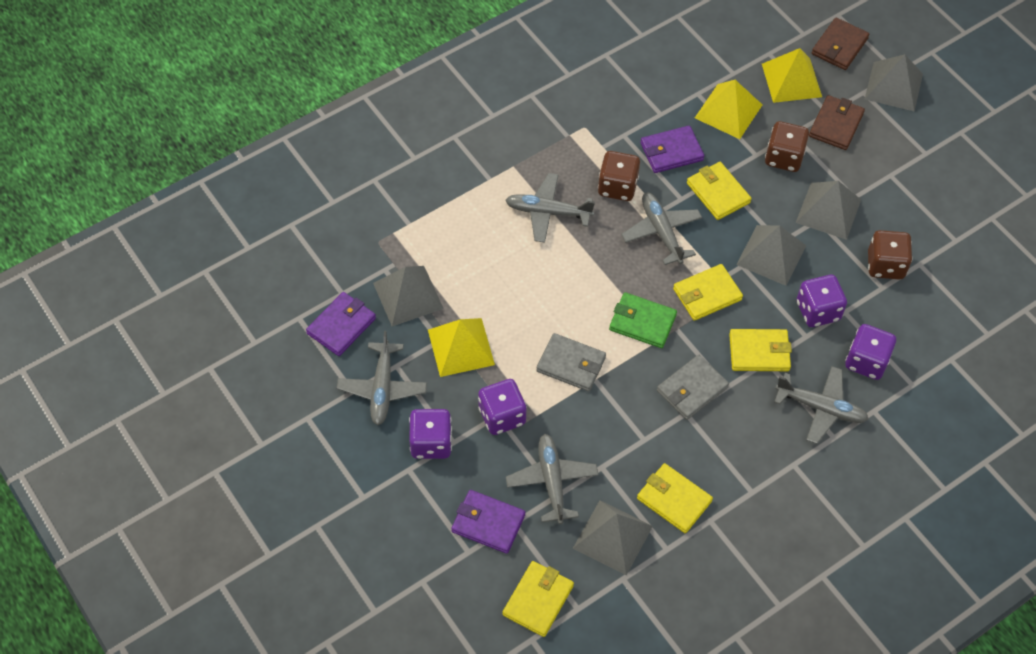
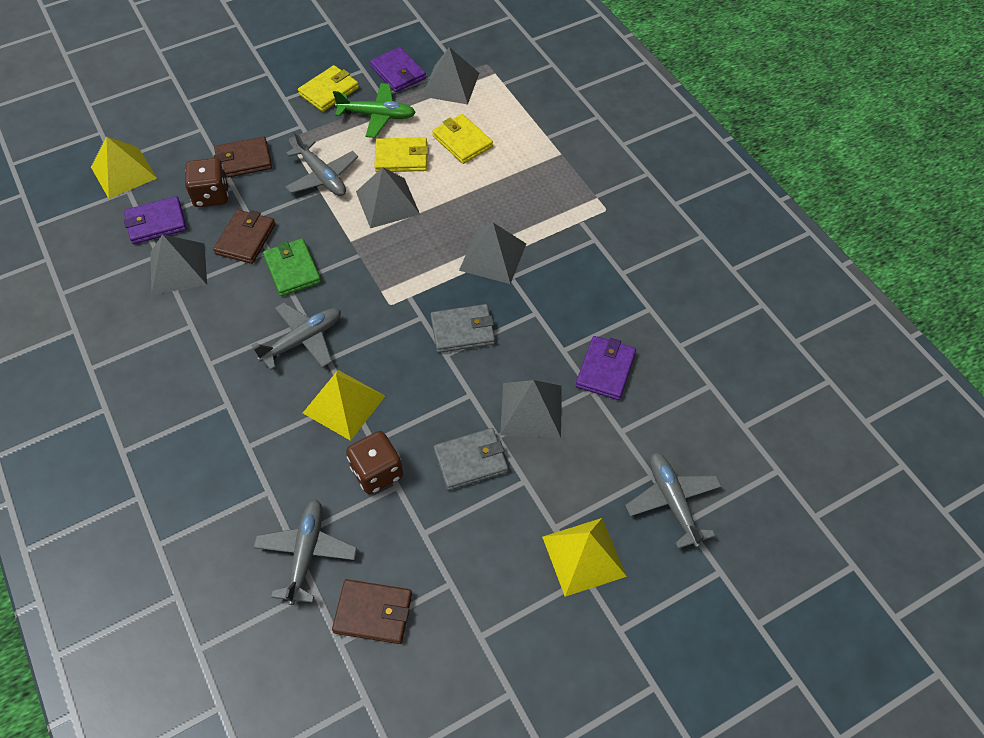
brown dice: [598,151,640,201] [765,121,809,172] [868,230,912,280] = 3 -> [185,158,229,207] [346,431,403,495] = 2
brown wallet: [809,95,865,150] [812,18,869,70] = 2 -> [213,210,275,264] [214,136,272,178] [332,579,412,644] = 3
green plane: none = 0 -> [333,83,416,138] = 1
grey plane: [337,331,427,425] [505,173,595,243] [506,434,599,524] [621,193,702,265] [774,366,869,444] = 5 -> [252,303,341,370] [253,499,357,605] [285,131,358,196] [625,452,722,549] = 4
purple dice: [409,409,452,459] [478,379,526,435] [797,275,847,327] [845,324,896,380] = 4 -> none = 0
yellow wallet: [503,561,574,637] [637,463,713,533] [673,264,743,321] [687,162,751,220] [729,329,792,371] = 5 -> [298,65,359,112] [374,137,428,172] [432,114,493,164] = 3

